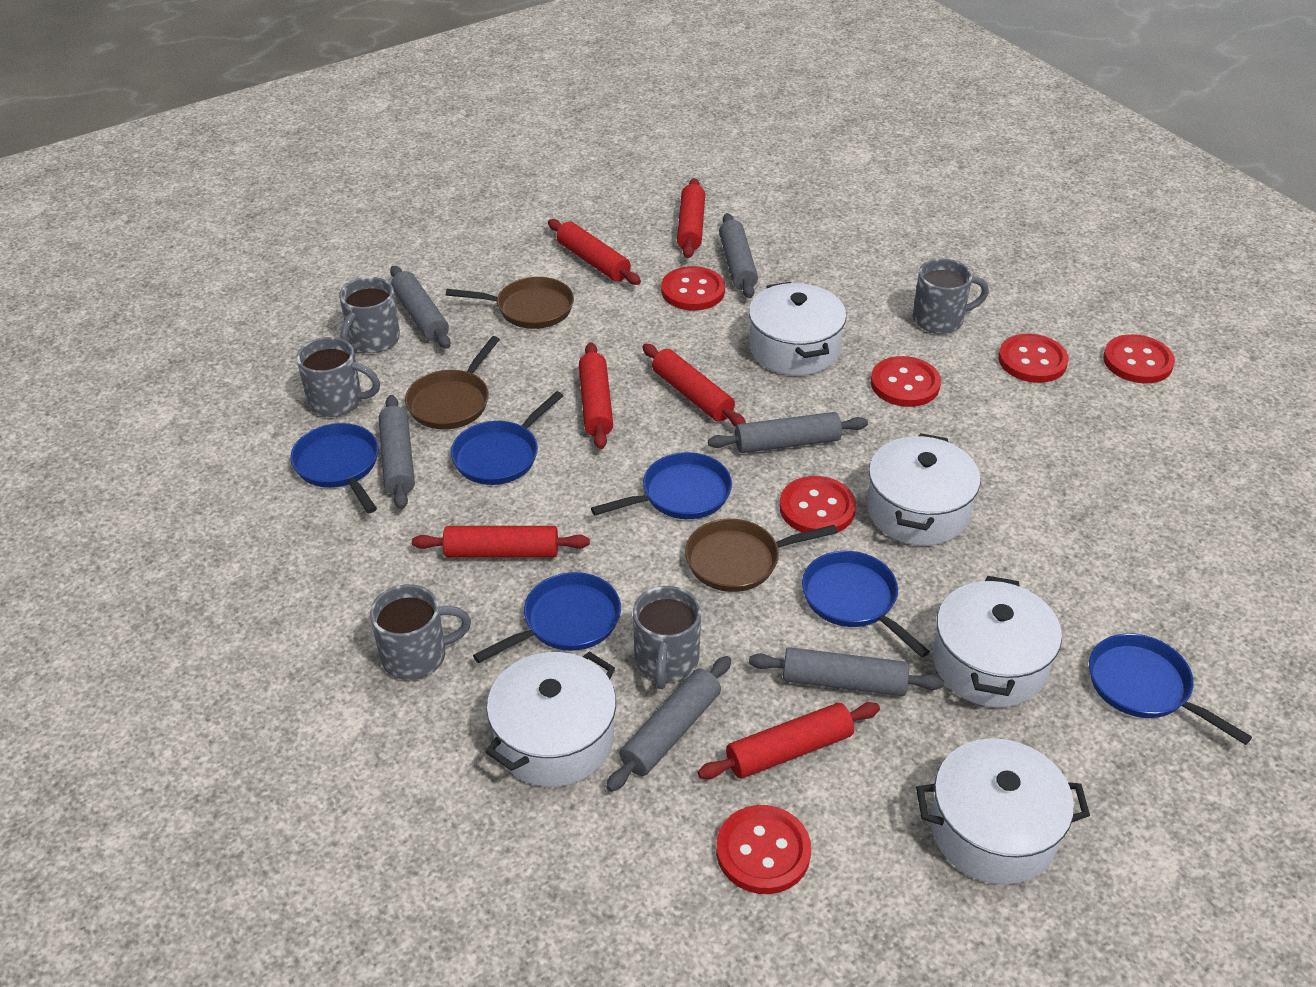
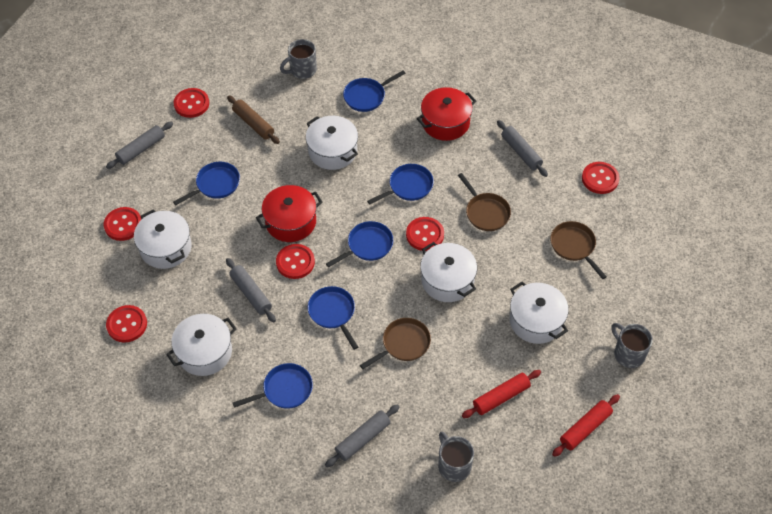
brown rolling pin: none = 0 -> [227,96,280,144] = 1
grey mug: [296,337,380,417] [339,277,400,353] [370,584,471,680] [633,586,701,689] [913,259,989,334] = 5 -> [280,39,317,79] [438,432,474,482] [611,323,653,368] = 3
grey rolling pin: [379,395,415,509] [390,266,450,349] [606,656,731,792] [708,412,868,453] [719,213,758,298] [749,647,944,696] = 6 -> [106,121,173,169] [226,258,276,322] [325,404,399,468] [497,120,548,177] = 4
red pot: none = 0 -> [256,185,323,242] [416,87,476,141] = 2
red rolling pin: [412,526,590,558] [548,219,641,285] [579,342,613,449] [642,344,746,427] [677,178,705,258] [697,702,880,779] = 6 -> [462,370,541,418] [552,394,620,457] = 2

